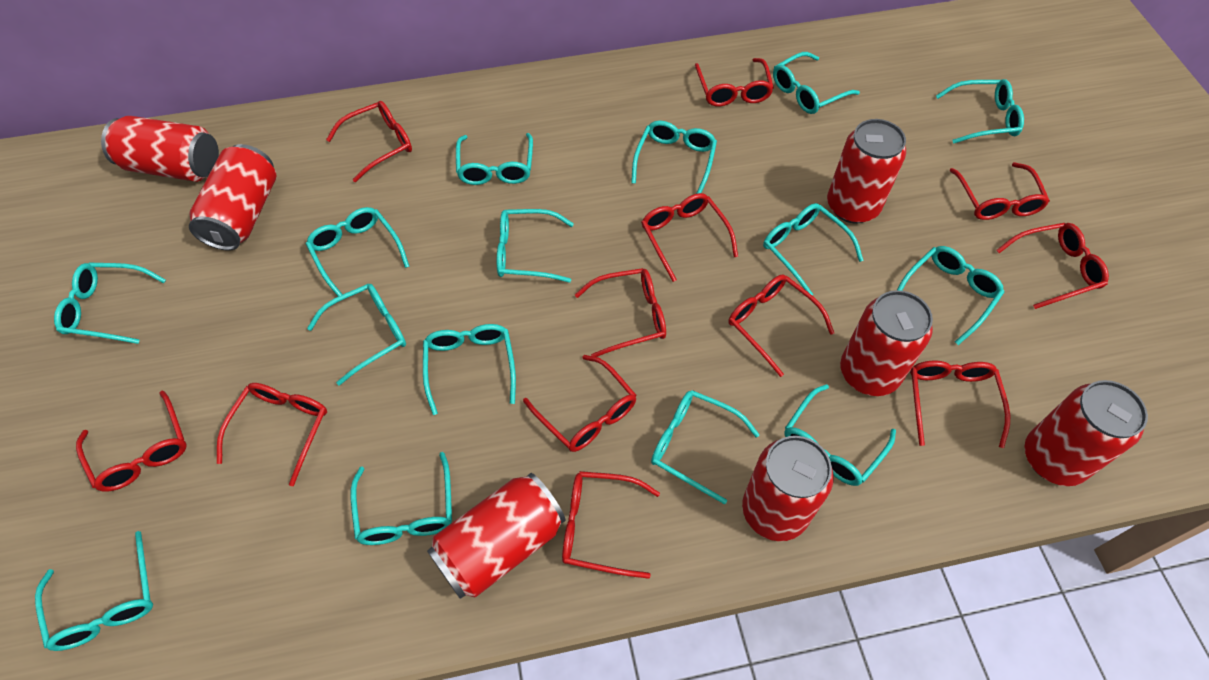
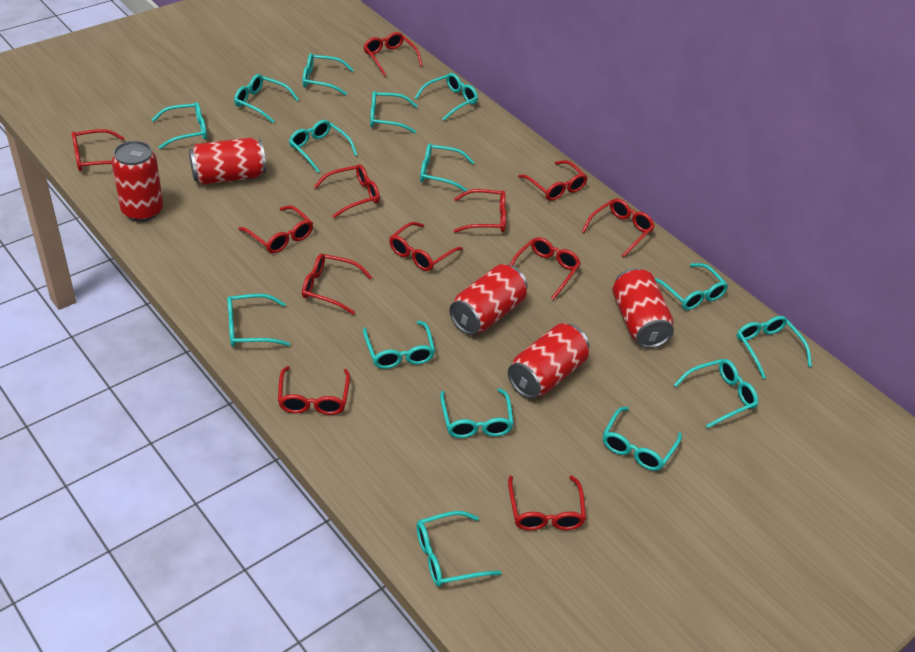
red can: [101,116,219,182] [189,144,276,251] [427,473,566,599] [742,436,834,541] [827,119,906,224] [840,290,933,396] [1024,380,1148,486] = 7 -> [112,141,163,222] [189,138,266,185] [449,264,527,335] [508,323,589,399] [612,268,674,348] = 5

